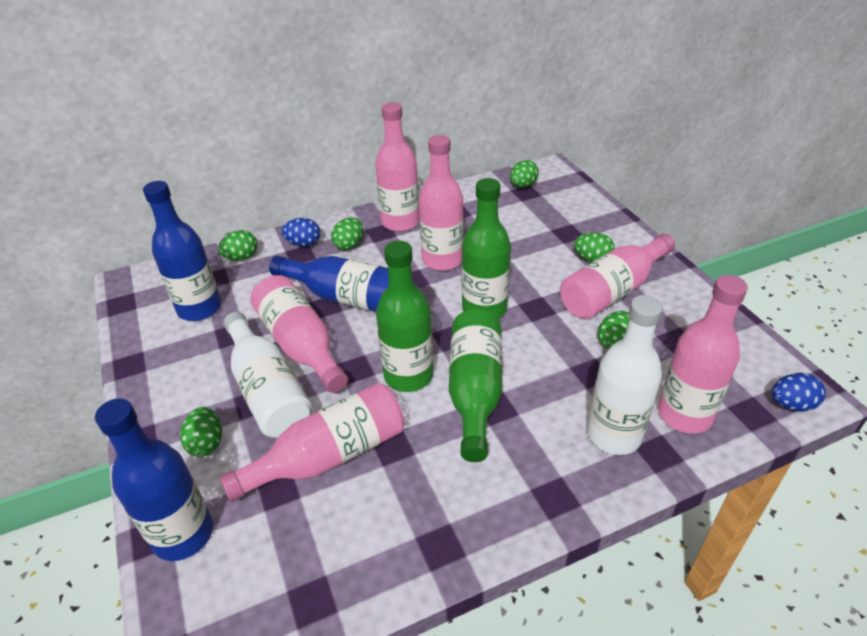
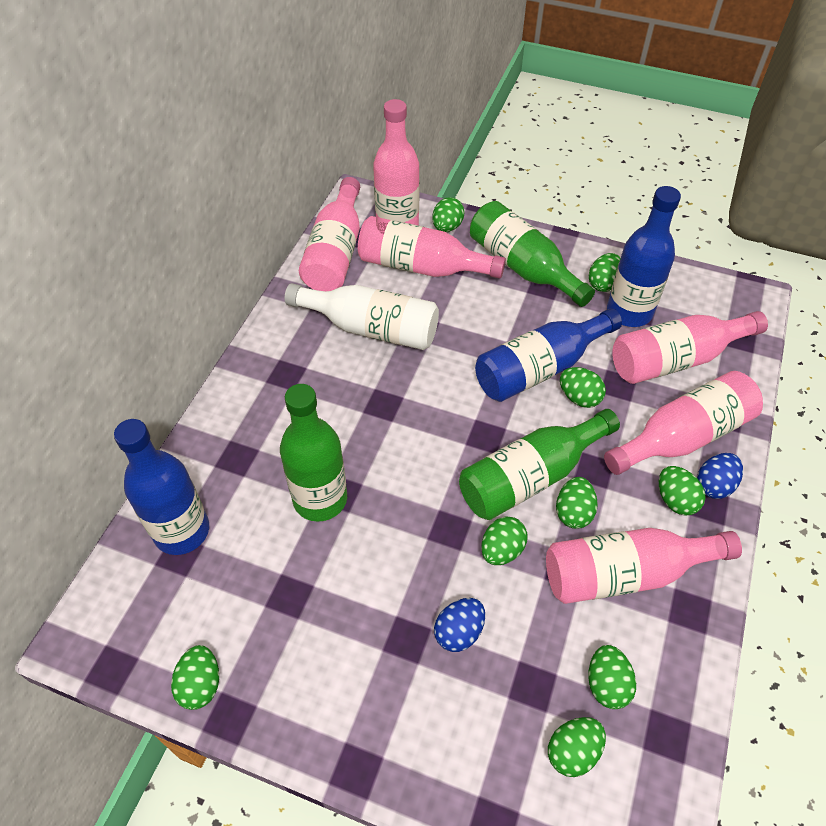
green egg: [180,407,222,457] [218,230,257,260] [331,217,363,250] [510,160,539,187] [574,232,615,262] [598,311,630,350] = 6 -> [171,645,219,710] [432,197,465,232] [481,516,528,565] [548,717,606,777] [556,477,598,529] [560,367,606,408] [588,253,621,292] [588,645,636,709] [659,466,706,516] = 9
white bottle: [223,312,312,438] [587,295,663,455] = 2 -> [285,283,439,350] = 1

